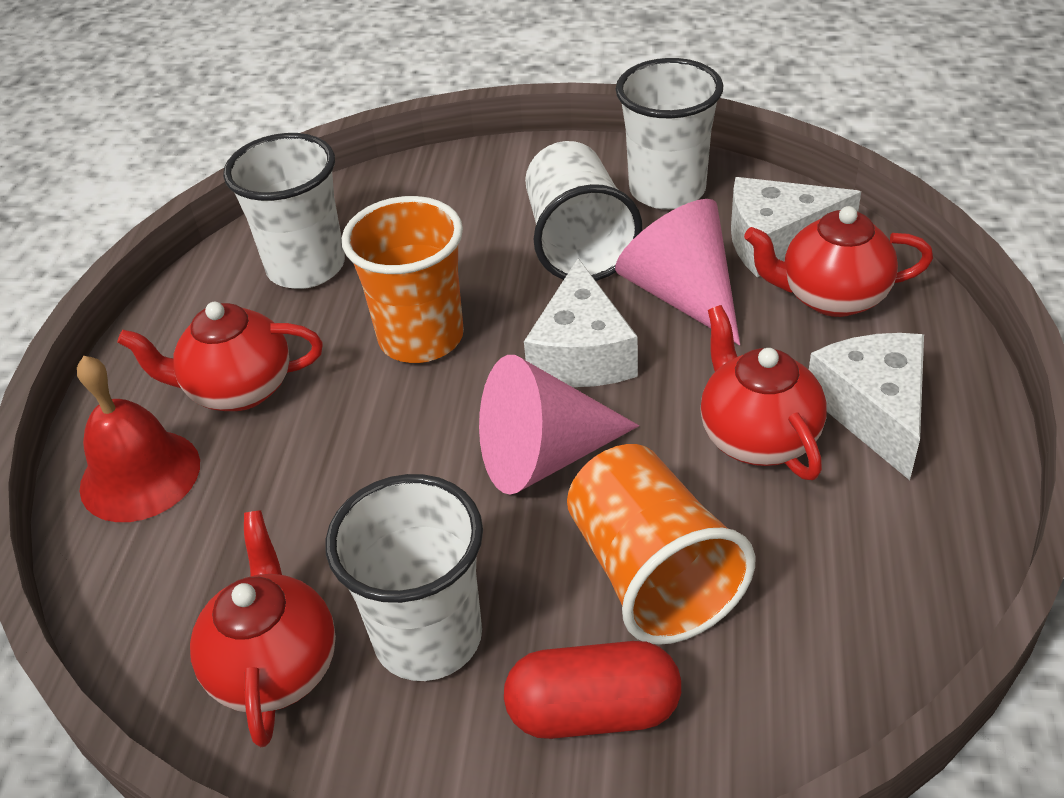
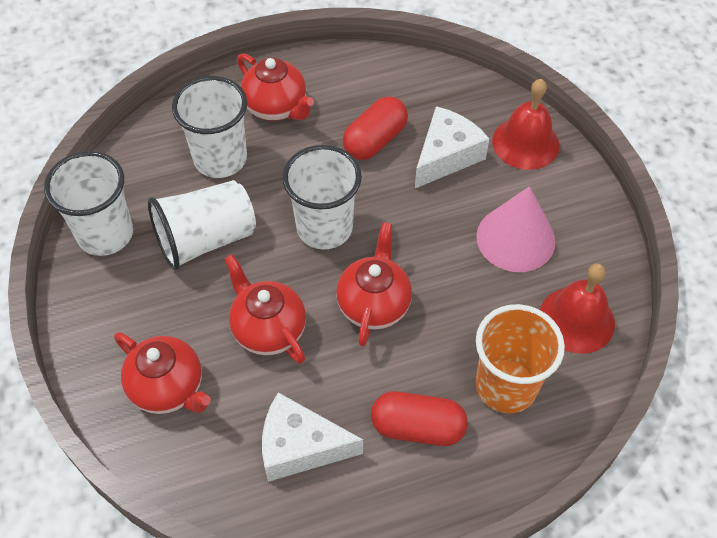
orange cup: [342,196,464,363] [567,444,755,645] = 2 -> [475,304,565,413] = 1
pink cone: [479,355,639,495] [615,199,740,345] = 2 -> [476,186,556,272] = 1
red bell: [77,356,200,522] = 1 -> [492,79,560,170] [540,263,615,354] = 2
red capsule: [504,641,681,739] = 1 -> [343,96,408,160] [371,391,468,446] = 2
white cheese: [524,258,638,387] [731,177,861,277] [809,333,924,480] = 3 -> [262,392,363,482] [415,106,489,188] = 2

